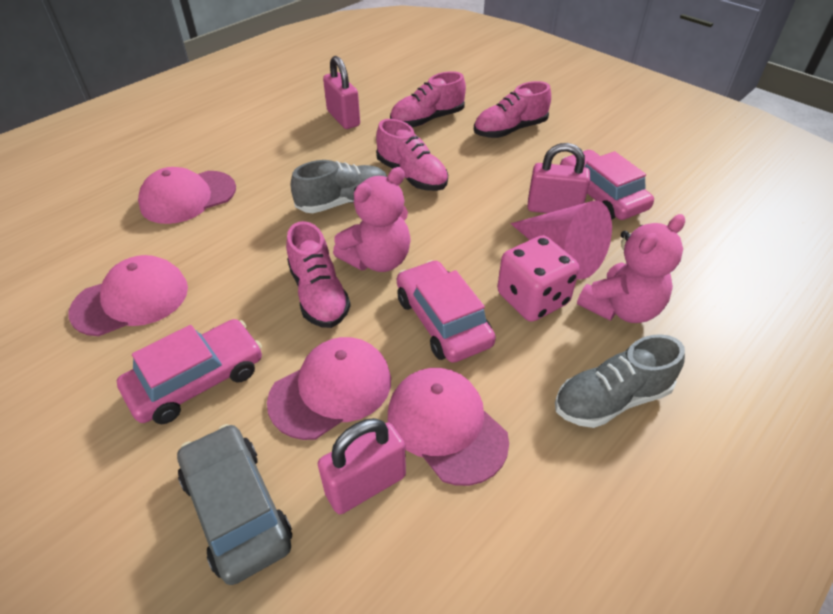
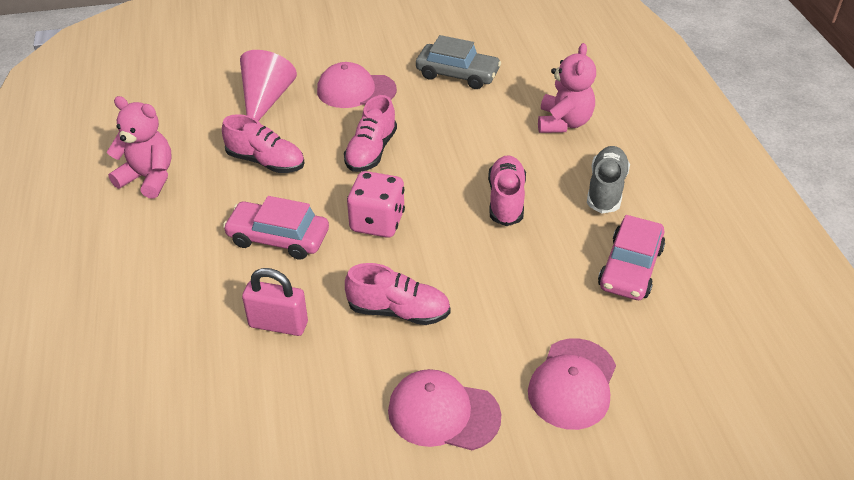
grey shoe: [291,160,387,213] [555,334,685,428] = 2 -> [587,146,630,213] = 1
pink cap: [68,255,188,336] [138,167,236,224] [267,337,391,440] [388,368,509,486] = 4 -> [317,62,397,108] [388,369,501,450] [528,338,616,430] = 3
pink car: [117,319,262,424] [397,260,496,363] [560,150,654,220] = 3 -> [223,196,329,260] [598,215,665,300] = 2
pink padlock: [318,418,406,514] [323,56,360,129] [527,143,590,213] = 3 -> [242,268,308,336] = 1

